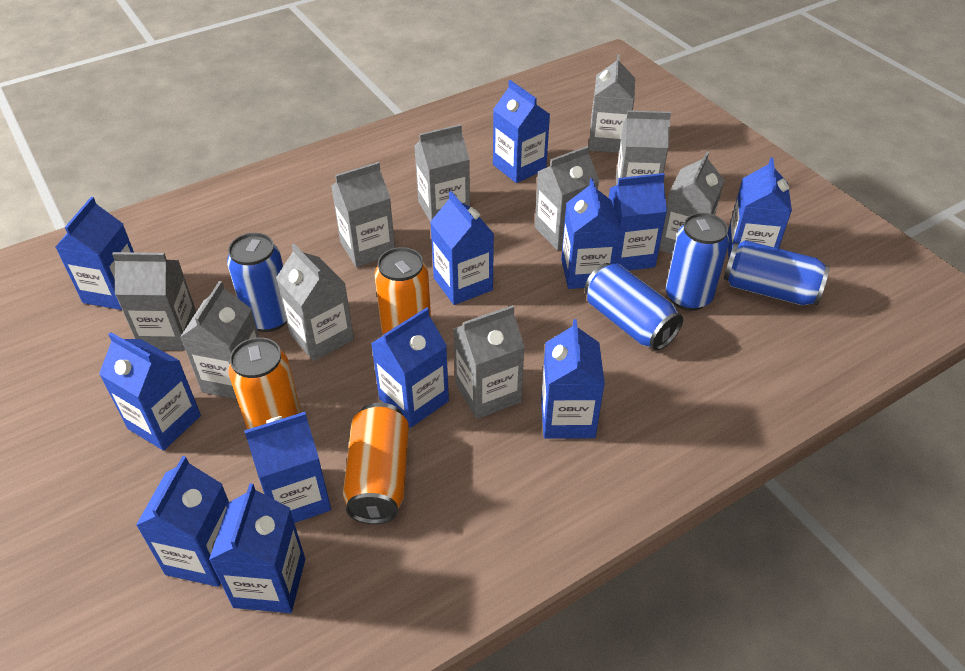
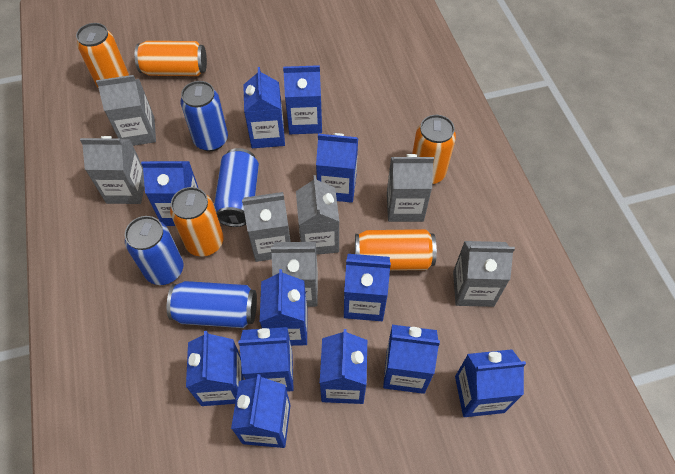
grey carton: [112,252,196,351] [180,281,259,399] [276,244,354,361] [331,162,395,267] [414,124,470,221] [453,305,525,419] [535,146,599,251] [589,54,635,153] [616,110,671,185] [659,151,724,254] = 10 -> [80,136,145,204] [96,75,156,146] [242,192,291,262] [271,242,318,307] [296,175,339,255] [387,154,434,222] [453,241,515,307] = 7
orange can: [228,337,301,429] [343,403,409,524] [375,247,431,335] = 3 -> [76,23,129,87] [135,41,207,76] [170,187,224,257] [355,229,437,271] [412,115,456,184] = 5

